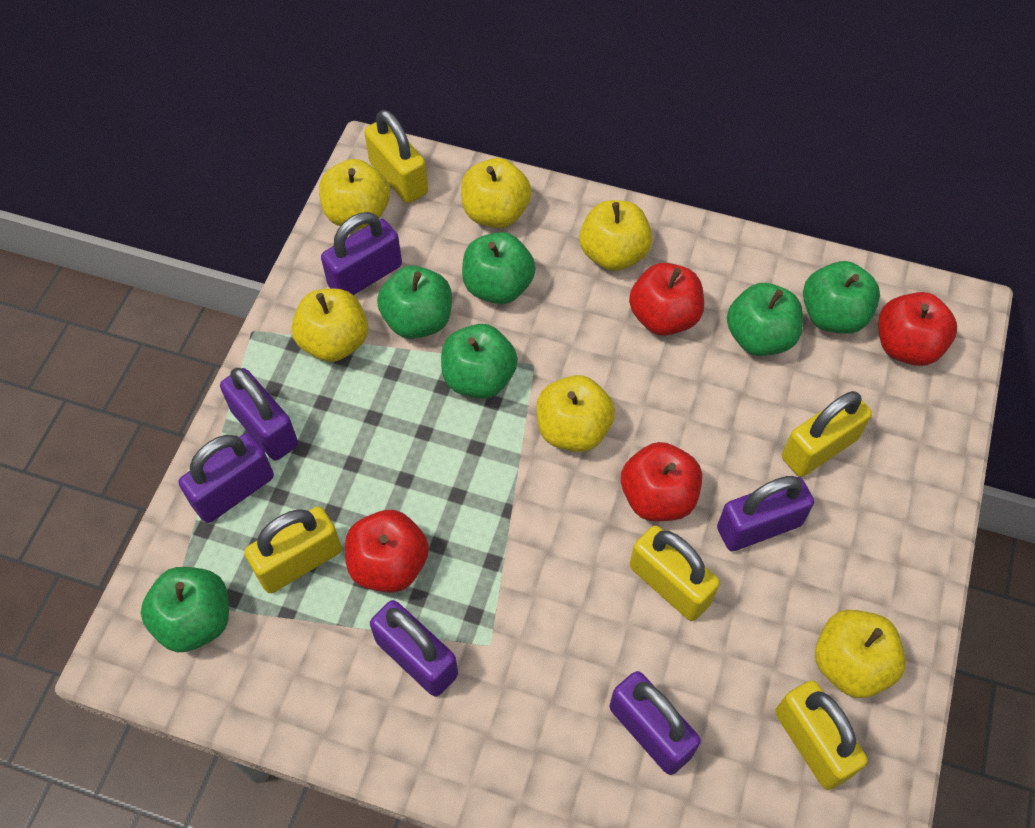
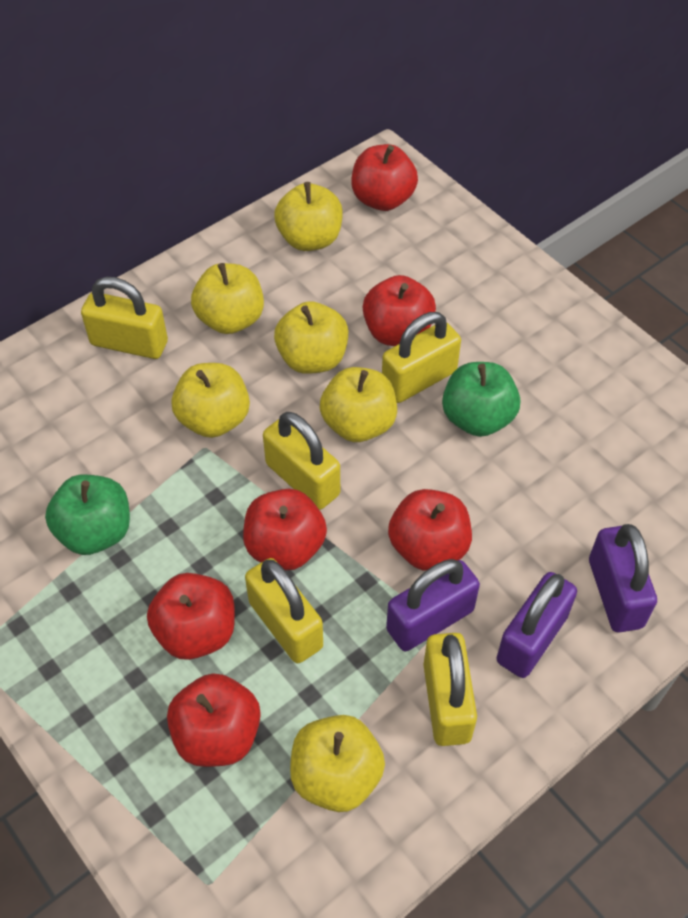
green apple: [141,567,229,652] [377,266,452,339] [441,324,518,399] [462,232,536,304] [727,283,803,356] [803,261,880,334] = 6 -> [45,474,130,555] [442,362,520,437] = 2
purple padlock: [179,433,274,523] [220,368,298,461] [321,212,402,295] [370,600,458,697] [610,671,701,775] [717,476,814,552] = 6 -> [386,559,480,652] [496,572,577,678] [589,524,657,633] = 3
red apple: [345,510,429,593] [621,442,702,521] [629,263,704,336] [878,292,957,366] = 4 -> [147,573,235,660] [167,673,261,767] [243,489,327,570] [351,144,418,211] [363,275,436,346] [388,489,472,571] = 6

